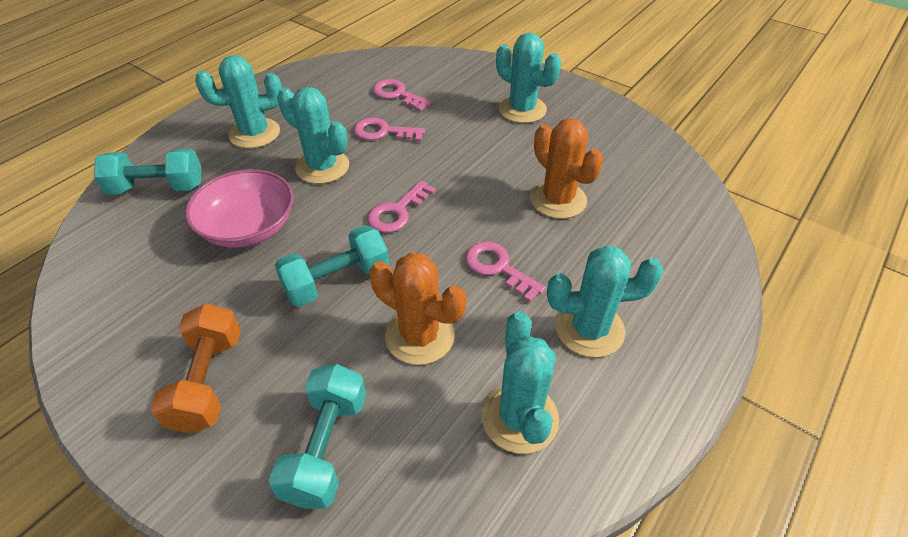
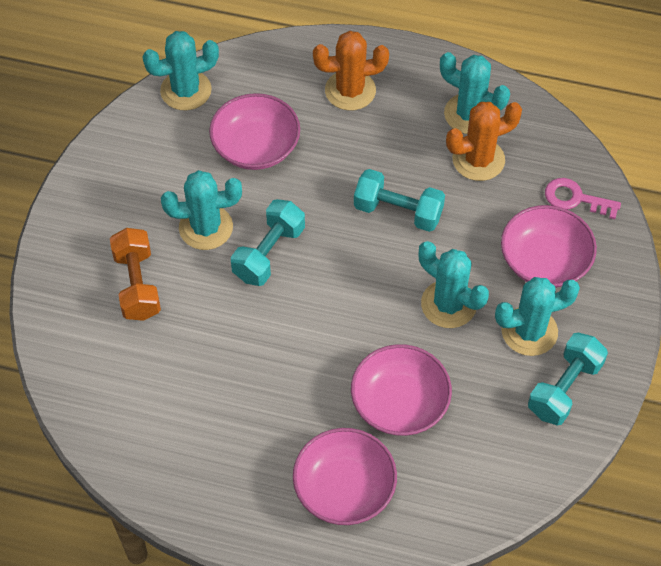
pink bowl: [185,169,294,248] = 1 -> [209,93,300,170] [293,428,397,525] [351,344,452,436] [501,205,597,288] = 4
pink key: [354,118,425,142] [368,181,436,233] [373,79,432,111] [465,242,546,302] = 4 -> [545,178,621,219] = 1

